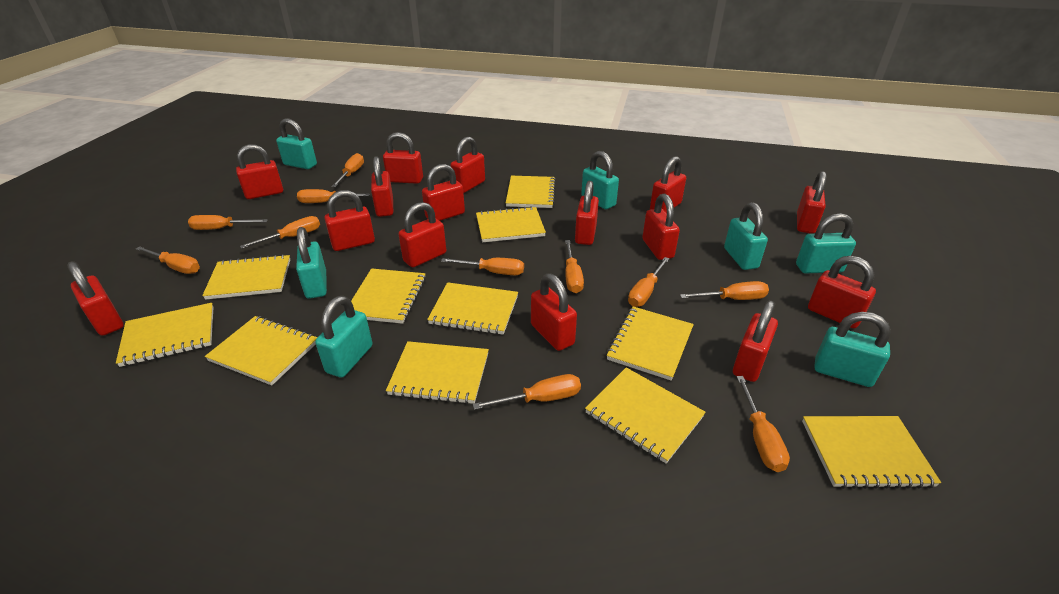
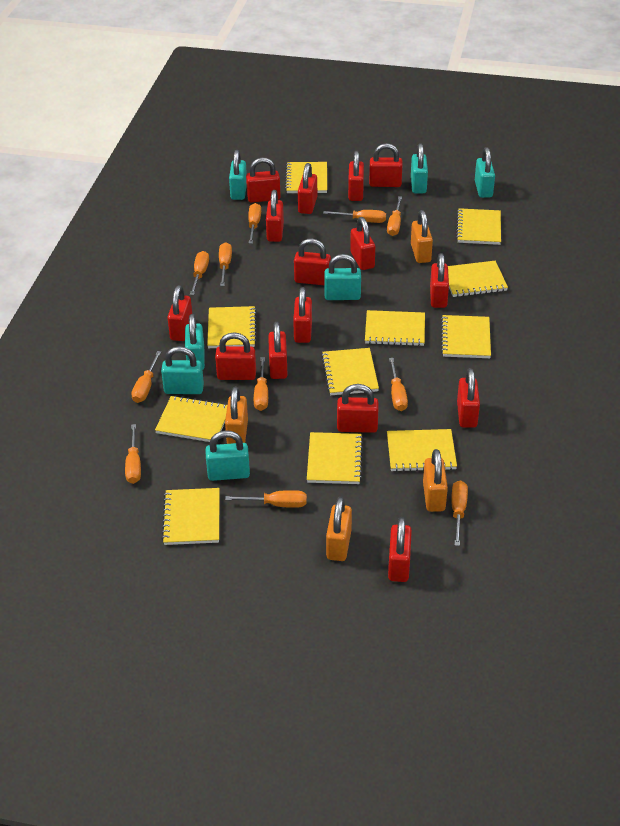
orange padlock: none = 0 -> [225,387,248,444] [326,497,352,561] [411,210,433,263] [423,449,448,512] = 4

